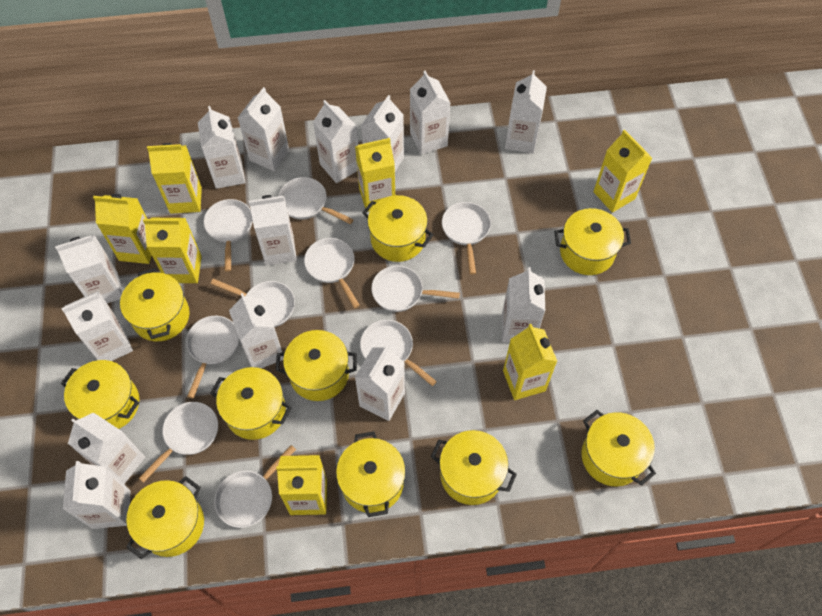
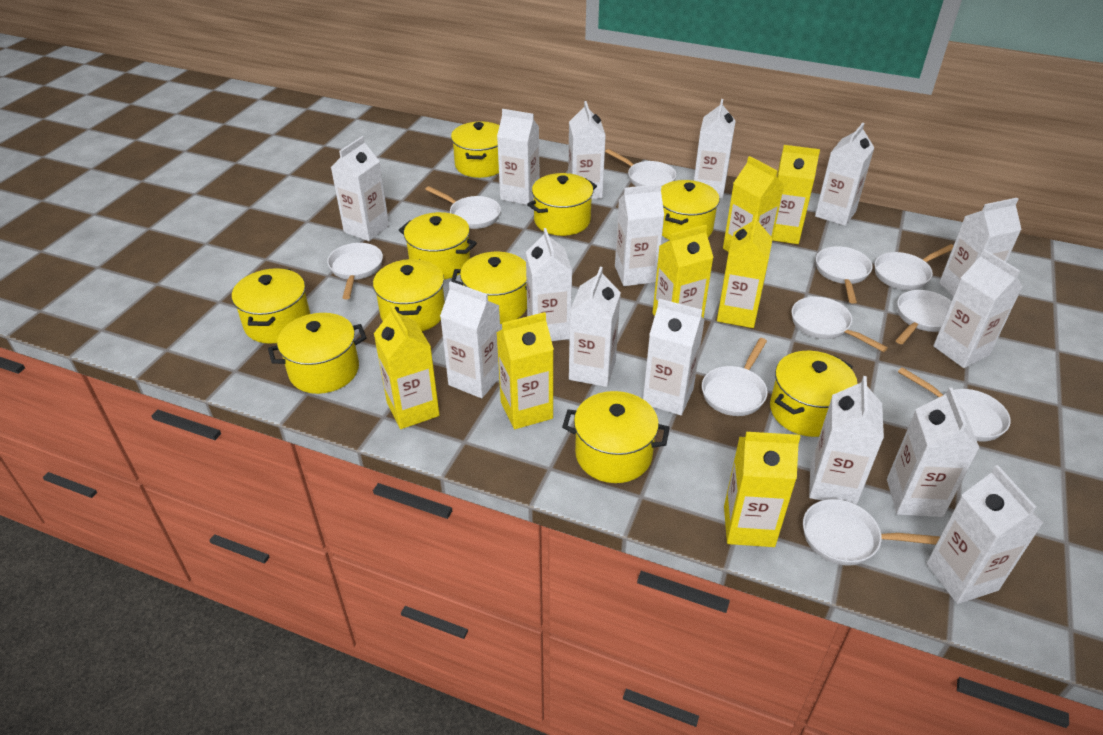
white carton: [55,235,123,303] [61,291,133,361] [63,461,131,529] [68,413,145,484] [198,106,246,189] [229,293,284,368] [238,87,289,171] [249,195,297,266] [313,100,358,183] [355,345,405,421] [361,95,404,171] [410,71,450,155] [502,267,545,343] [505,70,547,154] = 14 -> [331,136,389,241] [440,281,500,398] [497,109,540,205] [526,228,572,341] [568,101,606,199] [569,267,621,387] [615,184,664,286] [643,299,705,415] [694,99,736,199] [809,376,884,505] [815,123,875,226] [887,387,979,517] [926,465,1043,604] [933,249,1023,368] [939,198,1022,296] = 15

